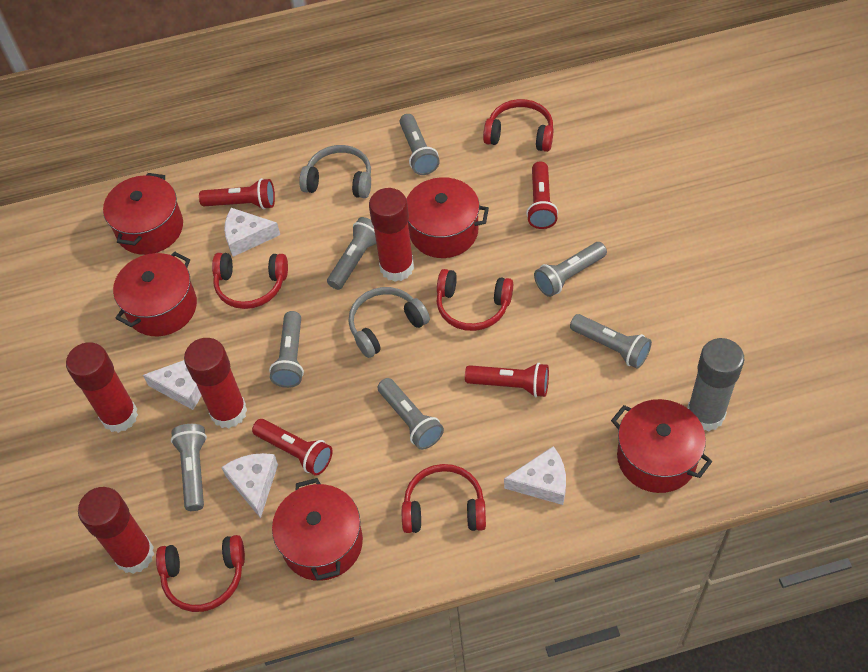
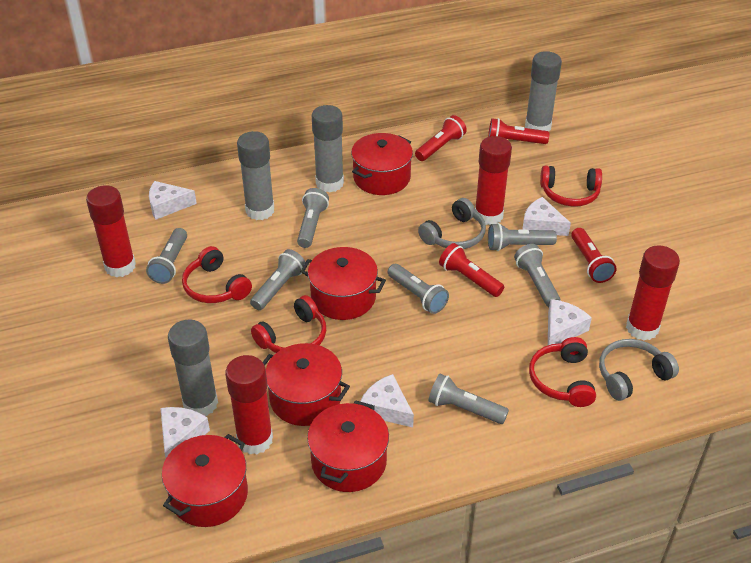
grey glue stick: [687,338,744,431] = 1 -> [168,320,218,416] [237,131,274,220] [312,105,344,192] [525,51,562,132] = 4
red headphones: [156,535,245,612] [212,253,288,309] [402,464,486,533] [436,269,513,331] [483,99,553,152] = 5 -> [182,246,252,303] [251,295,326,353] [529,337,596,407] [540,166,602,207] = 4
white cheese: [143,360,201,410] [221,453,278,518] [224,208,280,257] [504,446,566,505] = 4 -> [149,181,197,220] [160,407,210,458] [360,374,414,427] [522,197,571,236] [548,299,592,345] = 5

